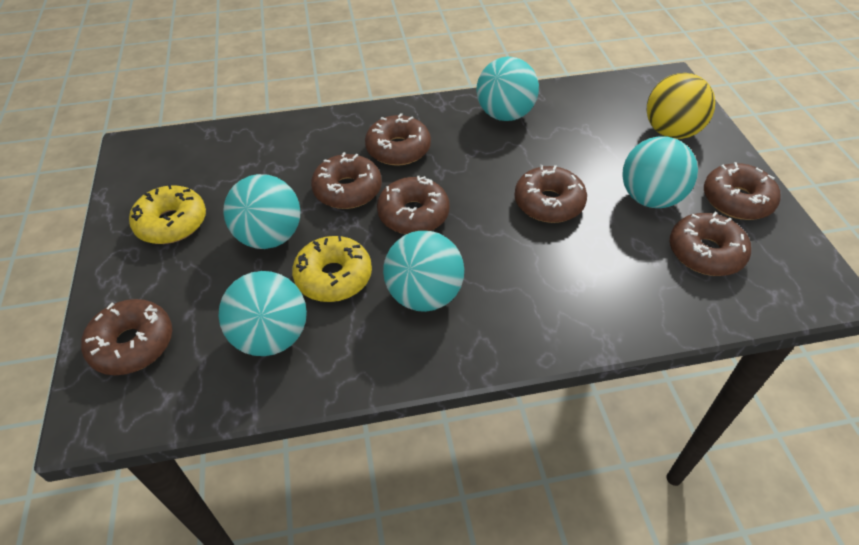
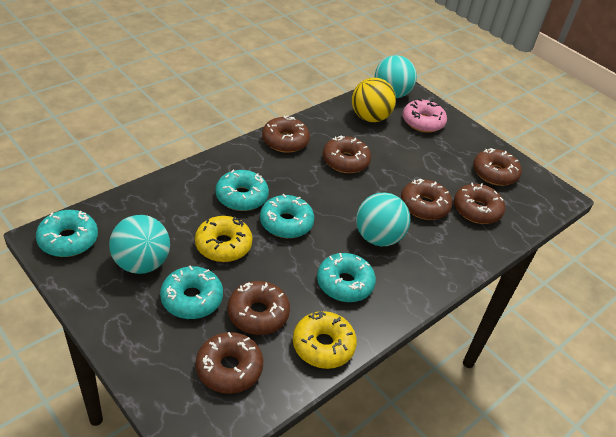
pink donut: none = 0 -> [402,99,447,133] = 1
turquoise ball: [219,271,307,356] [223,174,301,249] [383,231,464,312] [477,57,539,121] [622,136,698,208] = 5 -> [109,215,170,274] [356,193,410,246] [375,55,417,98] = 3
turquoise donut: none = 0 -> [36,210,98,257] [160,265,223,319] [216,170,269,211] [260,194,314,238] [317,253,376,302] = 5

